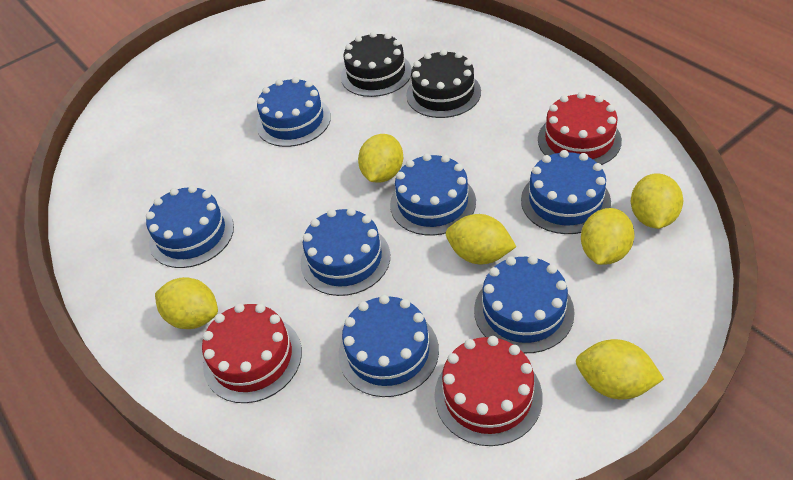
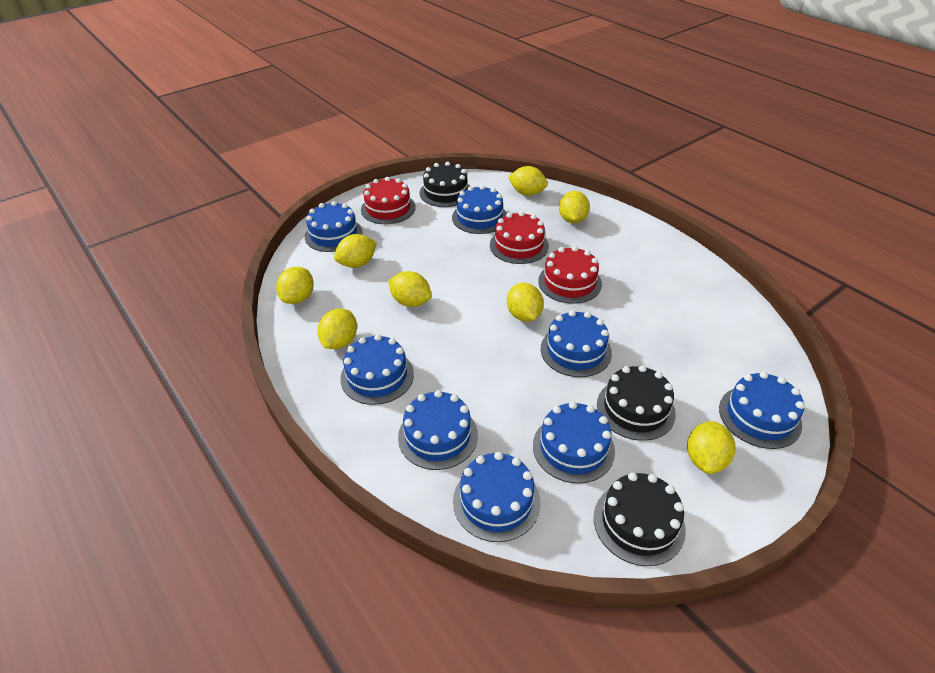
black cake: [341,32,412,97] [406,49,481,118] = 2 -> [420,162,470,207] [594,472,686,566] [597,365,676,441] = 3
blue cake: [146,185,234,268] [256,77,331,147] [301,208,390,296] [338,295,439,397] [390,153,476,236] [474,255,575,353] [521,150,611,234] = 7 -> [305,201,363,252] [340,334,414,405] [398,390,478,470] [452,185,507,234] [453,452,540,542] [533,401,615,483] [541,310,612,377] [719,372,805,449] = 8
yellow lemon: [155,277,218,329] [358,134,403,183] [446,214,516,264] [576,339,664,399] [581,208,634,265] [631,173,683,229] = 6 -> [276,267,314,304] [317,309,357,349] [334,234,377,268] [388,271,431,307] [507,283,544,322] [508,166,548,196] [559,191,590,223] [687,421,735,474] = 8

